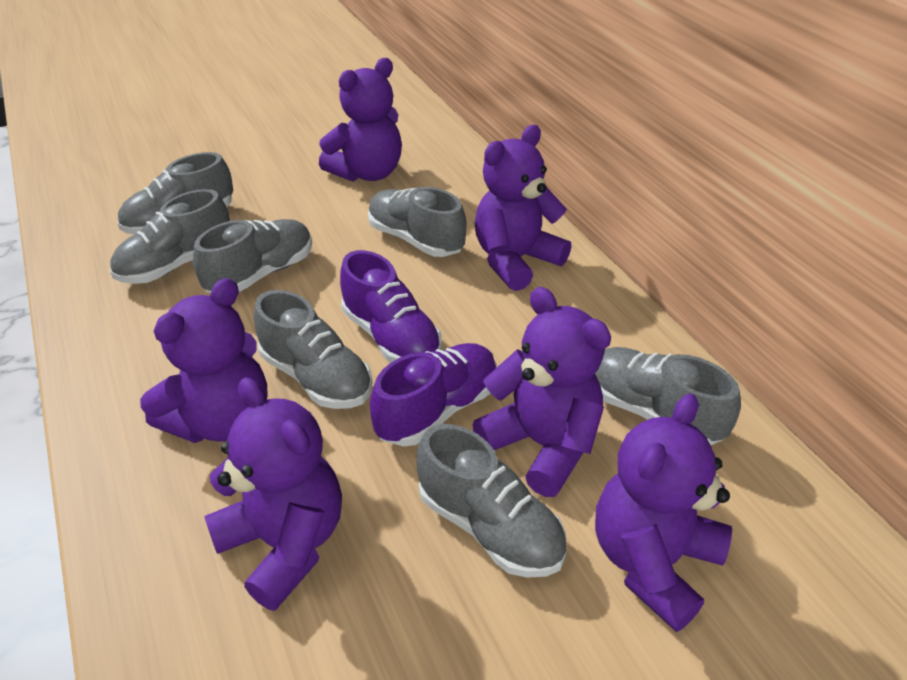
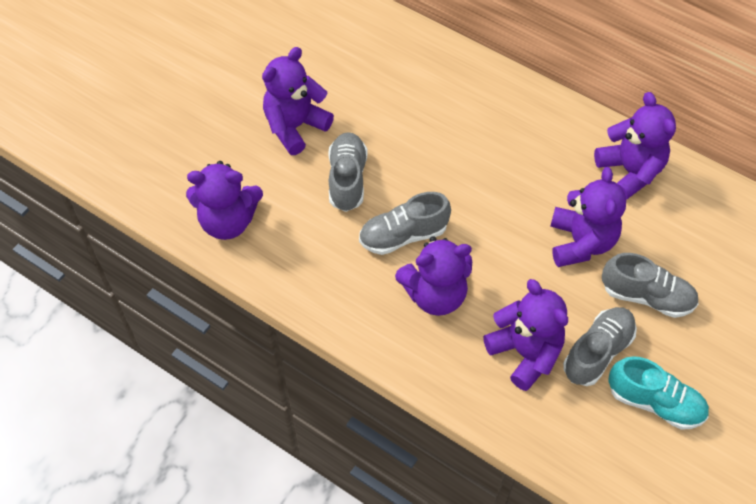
grey shoe: [110,189,230,284] [117,152,233,235] [193,219,312,293] [254,290,373,409] [368,187,466,257] [416,424,567,578] [595,347,741,445] = 7 -> [328,132,367,212] [359,192,451,255] [563,307,637,386] [602,253,698,318] = 4
purple shoe: [340,250,442,363] [370,343,497,446] = 2 -> none = 0
turquoise shoe: none = 0 -> [608,356,709,430] = 1

